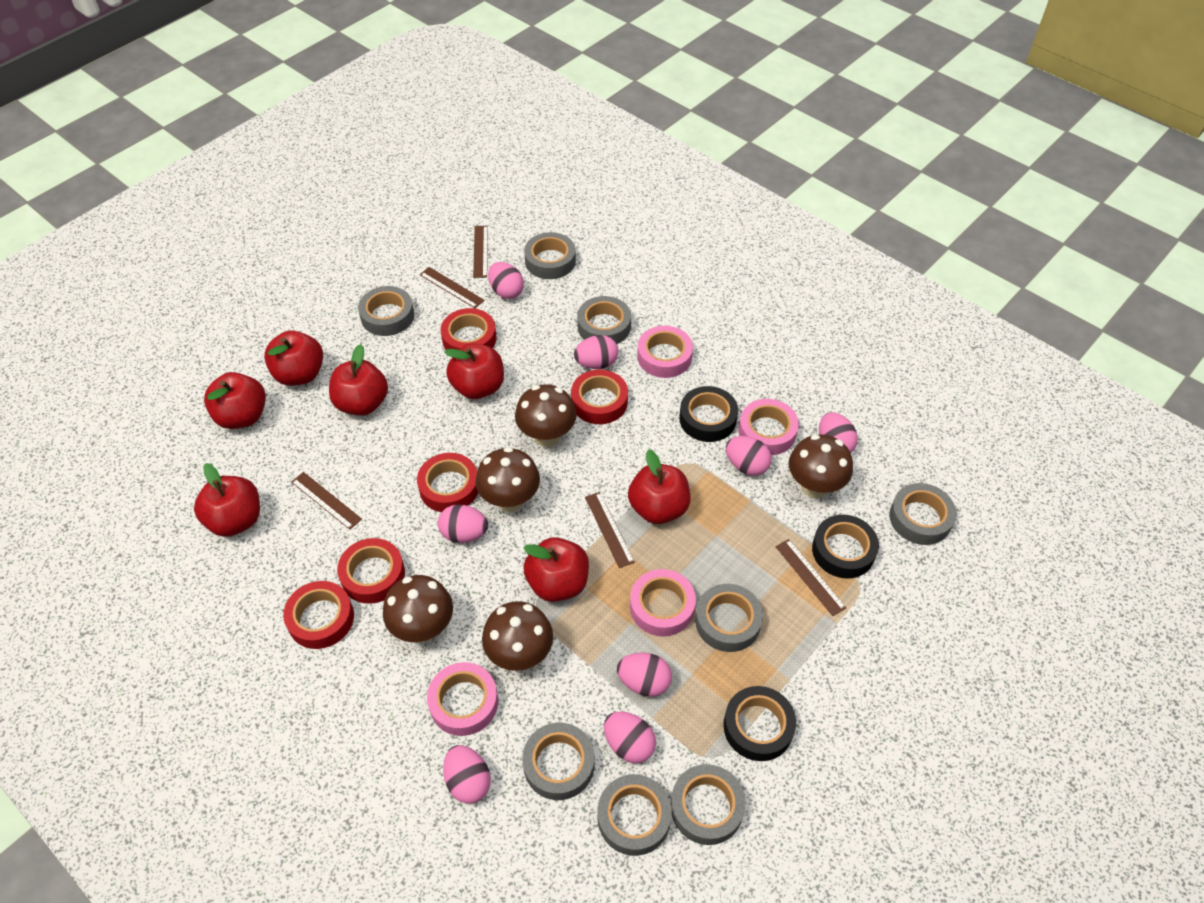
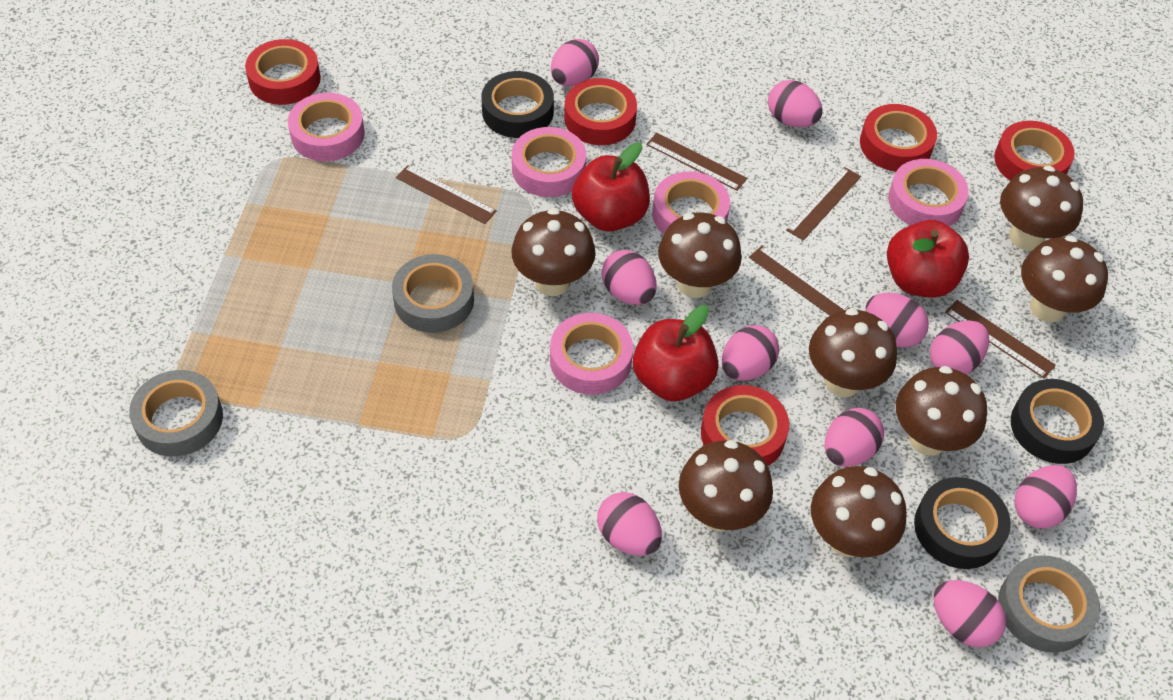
brown mushroom: [383,575,453,642] [476,447,540,512] [482,601,553,671] [515,384,576,447] [789,434,853,498] = 5 -> [511,208,596,296] [658,213,742,298] [679,440,773,532] [809,308,897,397] [811,466,907,557] [896,366,987,456] [1000,166,1083,251] [1021,236,1108,322] = 8
grey tape: [358,286,414,336] [522,723,595,800] [524,232,576,279] [577,296,631,344] [598,774,672,856] [671,764,746,845] [695,584,763,652] [889,483,956,545] = 8 -> [129,370,223,457] [392,254,474,333] [998,555,1100,653] = 3
pink egg: [438,505,488,543] [443,745,491,804] [488,262,524,299] [574,335,618,369] [604,712,656,763] [617,652,672,697] [726,436,772,476] [819,412,858,453] = 8 -> [551,39,599,86] [597,492,662,556] [601,250,657,305] [722,325,779,381] [768,80,823,127] [825,408,884,467] [866,293,929,348] [930,320,989,374] [933,580,1006,647] [1015,465,1077,528] = 10
pink tape: [427,662,498,736] [630,569,696,637] [637,326,693,378] [738,399,799,455] = 4 -> [288,93,365,161] [512,127,586,197] [550,313,633,395] [652,171,730,234] [888,159,969,226] = 5
red apple: [194,463,260,537] [204,372,266,429] [264,330,323,386] [329,344,388,416] [444,344,504,399] [523,537,589,602] [628,449,690,524] = 7 -> [572,142,650,231] [633,305,719,401] [887,220,969,298] = 3

